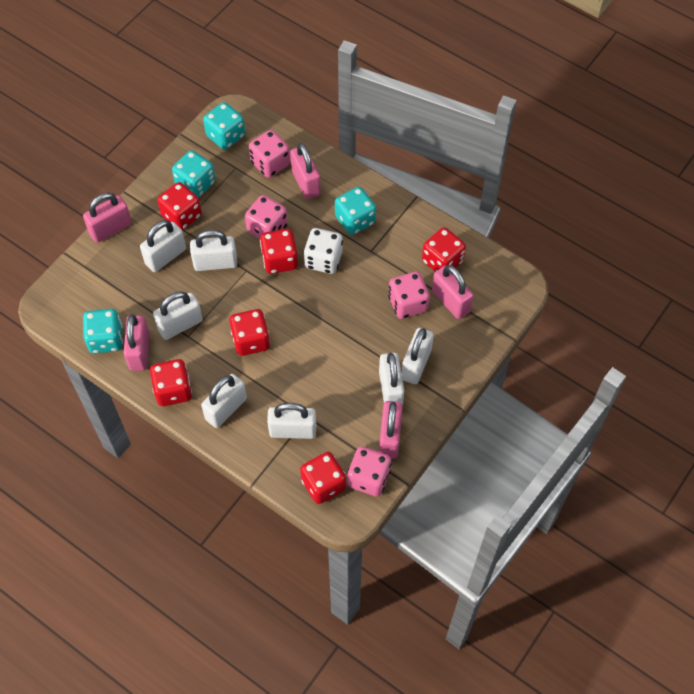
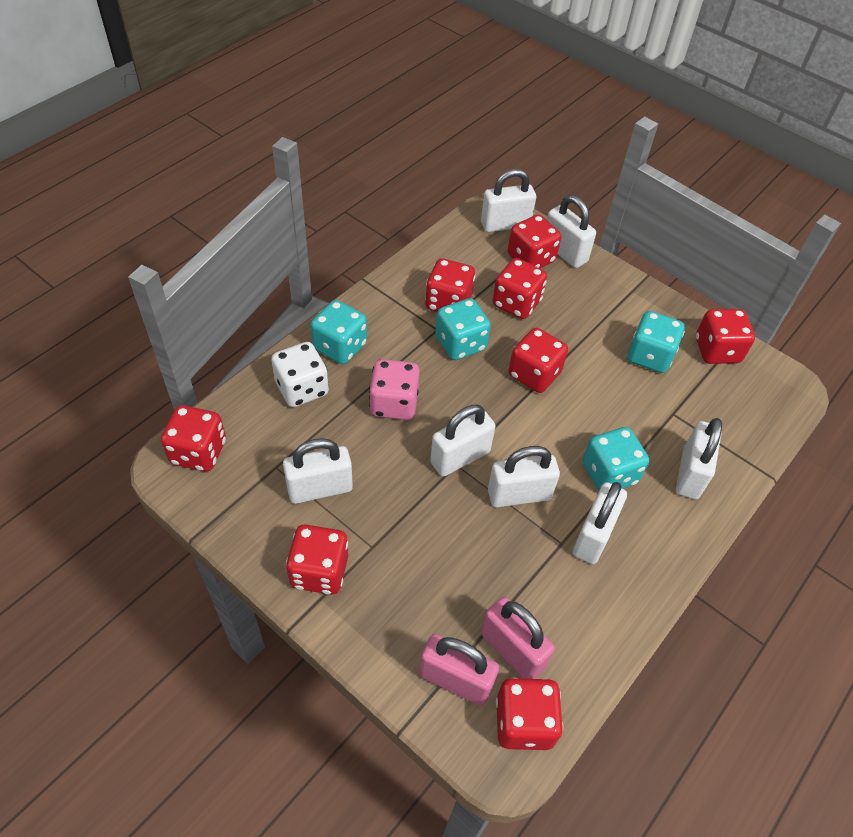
pink dice: [245,195,288,239] [249,130,290,178] [347,446,391,497] [388,271,430,319] = 4 -> [369,359,420,420] = 1
pink padlock: [83,193,132,243] [123,314,150,371] [290,143,321,199] [379,401,403,459] [432,265,473,319] = 5 -> [419,634,499,706] [481,597,555,679] = 2
red dice: [150,359,192,406] [157,182,202,230] [229,309,270,356] [260,229,298,274] [300,452,346,504] [422,227,466,272] = 6 -> [161,405,226,472] [286,524,348,595] [425,258,475,312] [493,258,547,319] [496,678,563,750] [508,214,561,268] [509,328,568,393] [696,309,755,364] = 8

